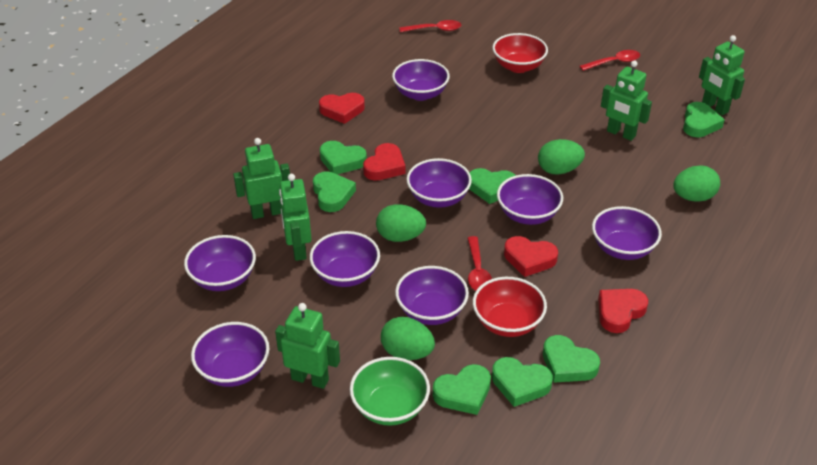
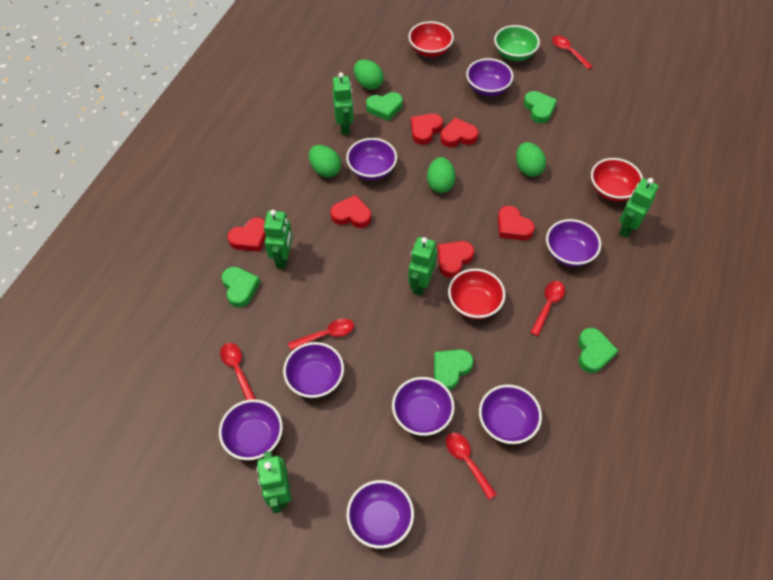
green heart: [313,171,356,212] [320,141,367,174] [433,364,491,415] [469,168,516,204] [492,357,553,407] [543,335,600,383] [683,102,725,137] = 7 -> [222,267,260,308] [366,92,403,121] [434,349,473,390] [524,91,557,123] [578,328,618,373] = 5
red bowl: [473,277,547,337] [492,33,548,73] = 2 -> [409,21,454,57] [448,269,505,319] [591,158,643,202] = 3
red heart: [319,93,365,124] [363,143,406,181] [504,236,558,277] [598,289,648,333] = 4 -> [227,218,266,252] [331,195,371,228] [411,114,443,145] [438,241,474,278] [440,118,479,147] [498,206,535,240] = 6
red spoon: [399,20,462,32] [468,236,492,291] [580,50,640,71] = 3 -> [220,343,256,400] [288,318,354,351] [446,433,497,500] [530,281,565,336] [552,36,593,69] = 5

